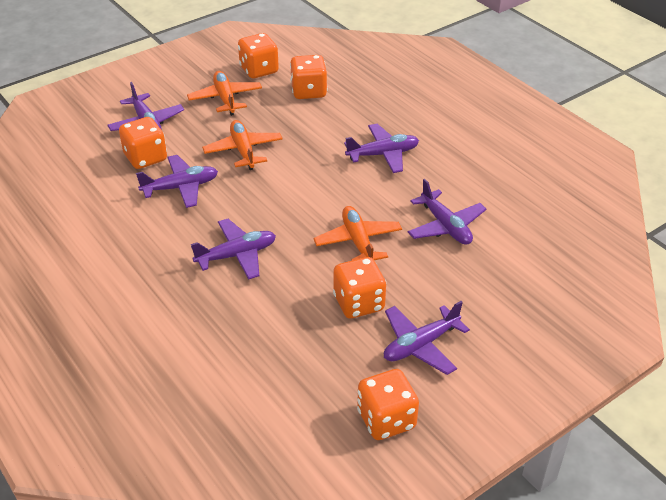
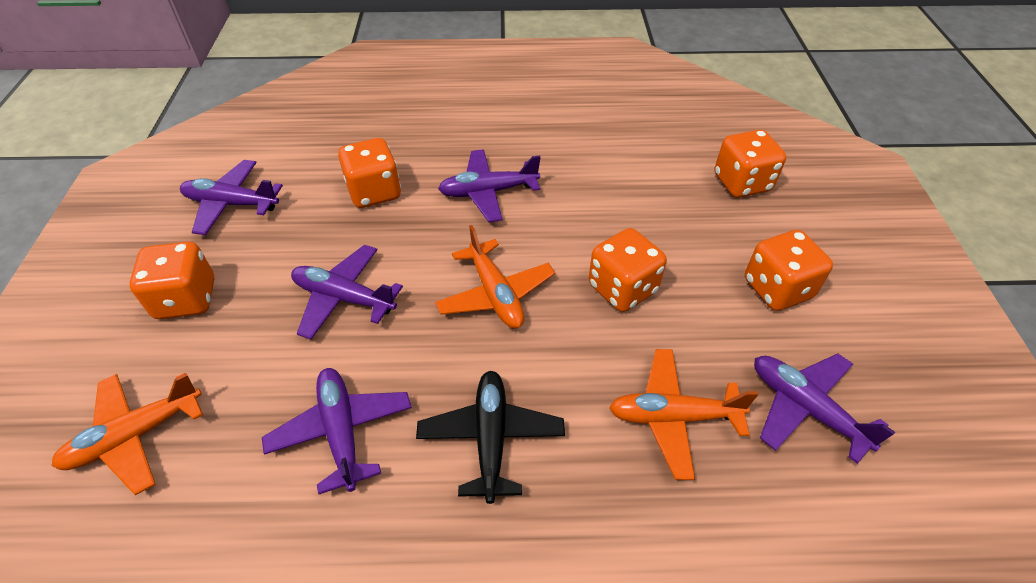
black plane: none = 0 -> [416,371,565,504] = 1
purple plane: [108,82,184,131] [136,155,218,208] [191,219,276,280] [344,124,419,173] [384,301,470,375] [408,179,486,245] = 6 -> [180,160,283,235] [262,368,412,494] [291,245,403,340] [438,149,541,222] [754,354,895,464] = 5

